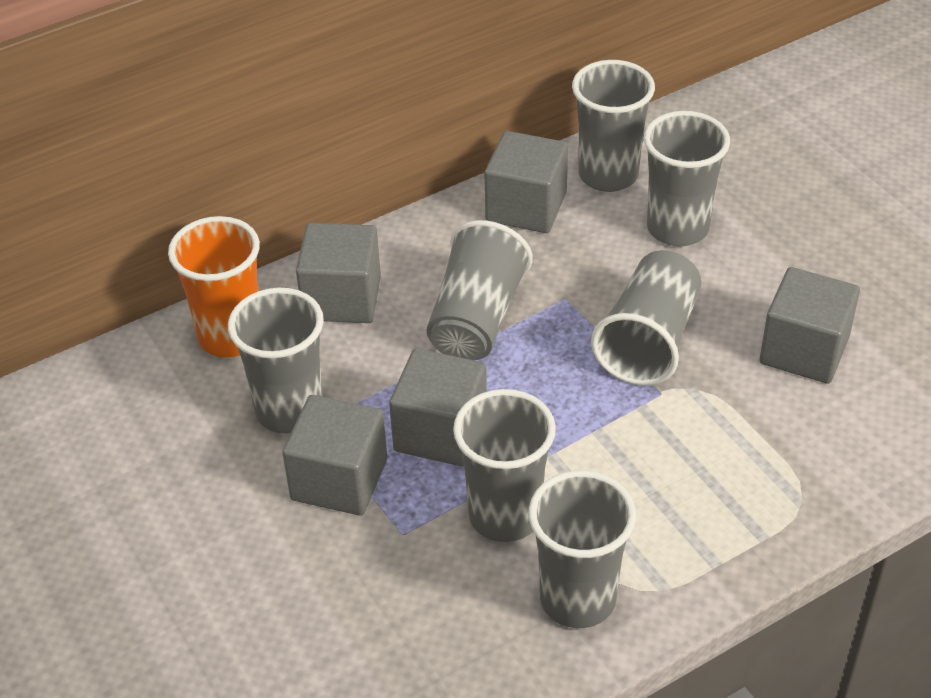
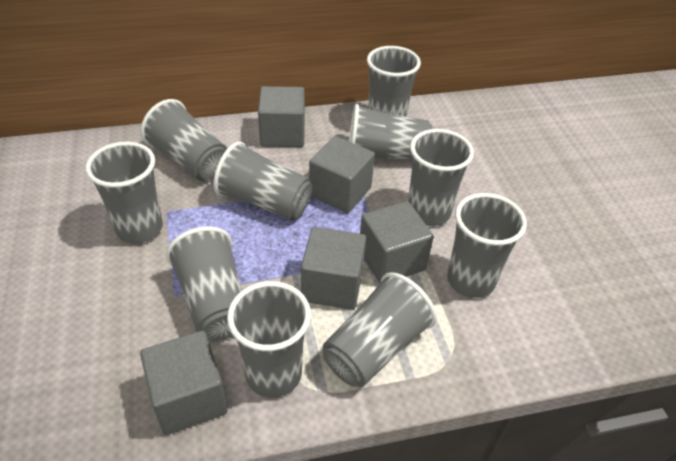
grey cup: [228,288,324,433] [427,220,533,360] [453,389,556,542] [529,470,636,628] [572,60,655,192] [591,250,701,386] [644,111,730,247] = 7 -> [85,142,163,243] [141,99,227,181] [166,226,242,341] [213,141,313,220] [227,281,311,398] [323,272,437,387] [349,104,432,160] [367,46,421,117] [408,129,474,226] [447,193,527,298] = 10
orange cup: [168,216,260,357] = 1 -> none = 0

